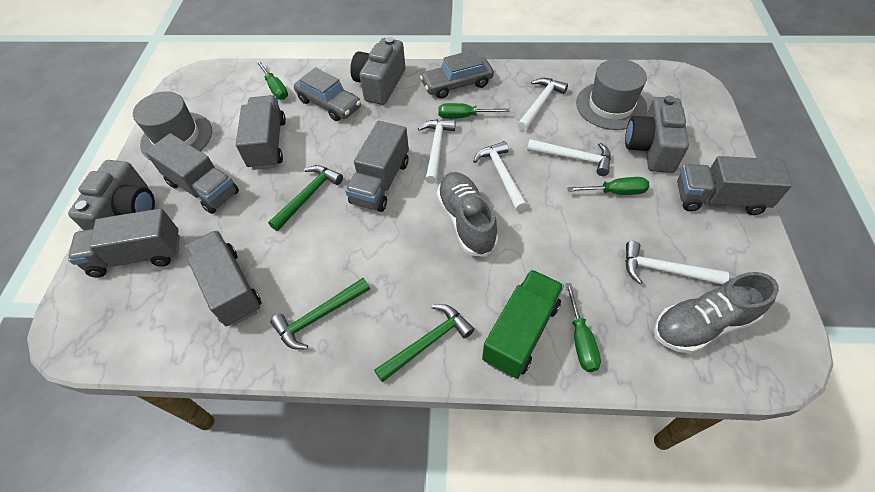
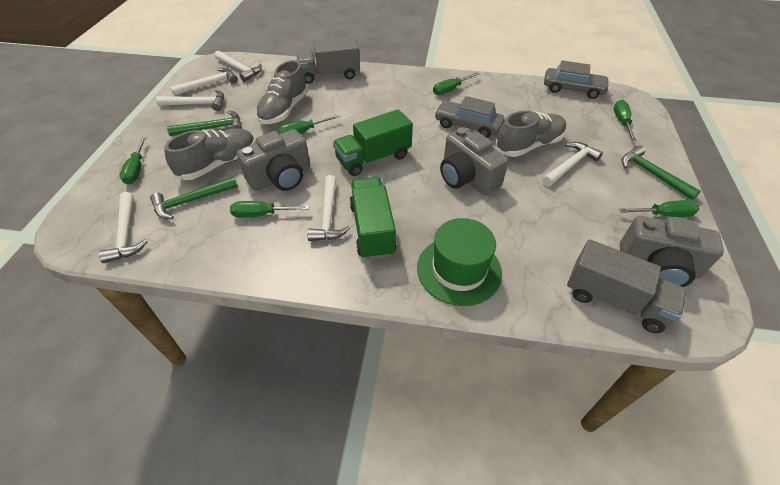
green hat: none = 0 -> [417,218,502,306] = 1
green screwdriver: [256,60,288,100] [438,103,509,119] [565,283,601,372] [567,177,649,195] = 4 -> [119,136,147,184] [230,201,309,218] [278,114,340,134] [433,72,479,95] [614,100,636,141] [619,200,699,217] = 6
green truck: [482,270,564,379] = 1 -> [333,109,413,176] [349,177,397,260] = 2
grey hat: [133,91,212,160] [576,59,647,130] = 2 -> none = 0
grey shoe: [437,172,498,257] [654,272,779,354] = 2 -> [164,128,256,180] [256,60,308,124] [495,111,566,157] = 3
grey truck: [68,208,180,278] [145,133,239,214] [185,230,261,326] [236,95,286,170] [345,121,409,212] [677,156,792,215] = 6 -> [296,38,360,84] [567,239,687,333] = 2
white hammer: [418,119,456,184] [473,141,527,211] [517,78,568,131] [527,139,611,176] [625,241,729,285] = 5 -> [98,192,148,263] [156,90,224,111] [170,68,238,96] [214,51,262,82] [307,175,350,241] [542,142,603,186] = 6

